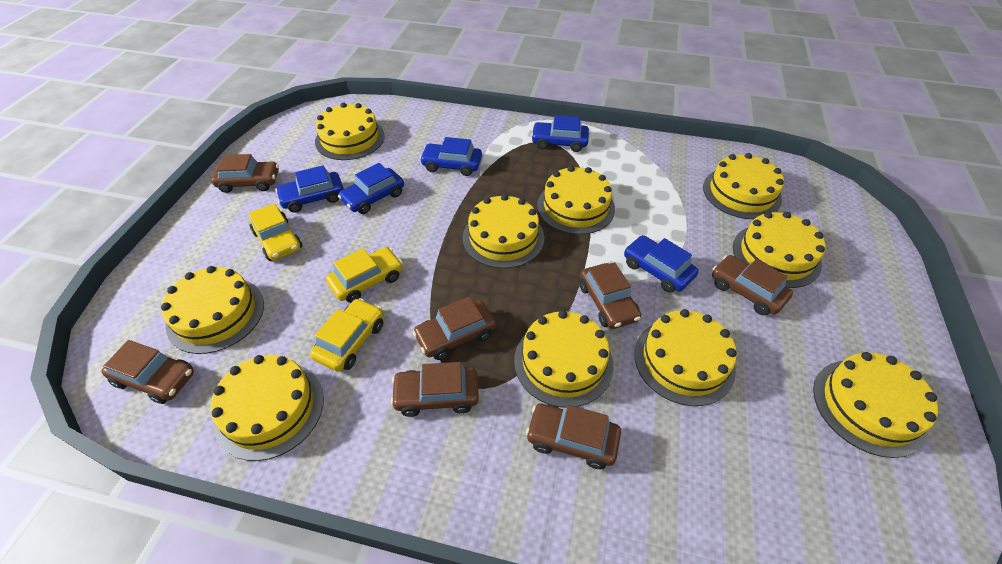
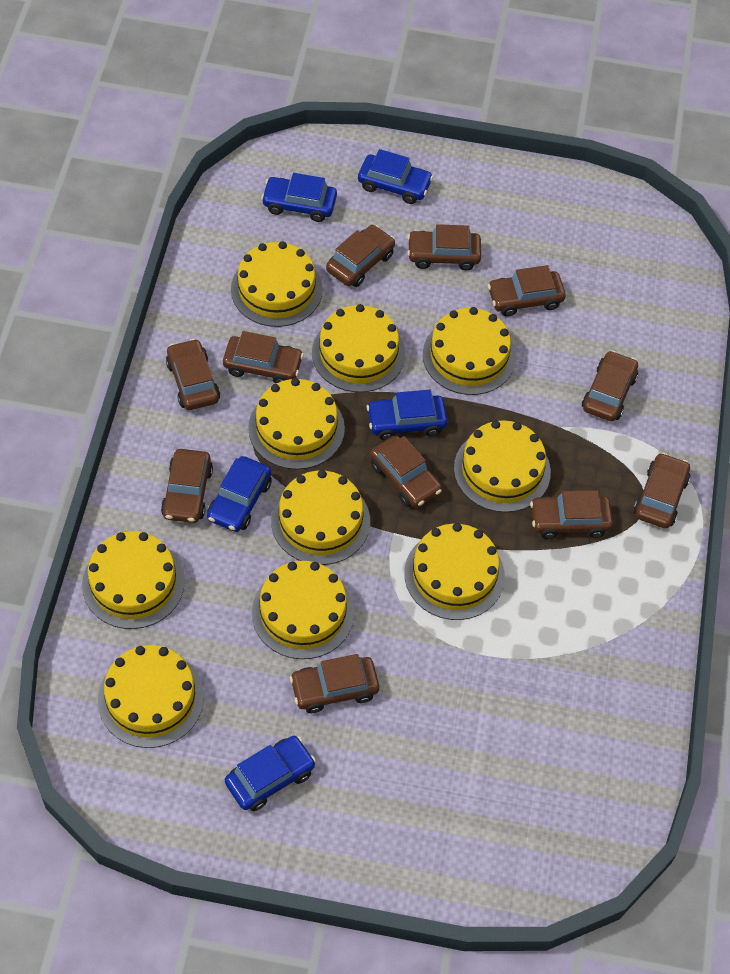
brown car: [102,340,194,404] [211,154,279,193] [390,362,479,417] [413,296,496,360] [526,404,621,469] [579,262,641,329] [712,255,793,315] = 7 -> [161,449,213,523] [166,339,220,410] [223,331,304,384] [290,654,379,713] [326,225,395,287] [370,435,442,508] [407,224,481,270] [488,265,566,317] [530,490,613,539] [582,350,638,421] [634,453,690,528] = 11
yellow car: [249,203,302,261] [310,298,383,372] [326,247,403,303] = 3 -> none = 0

